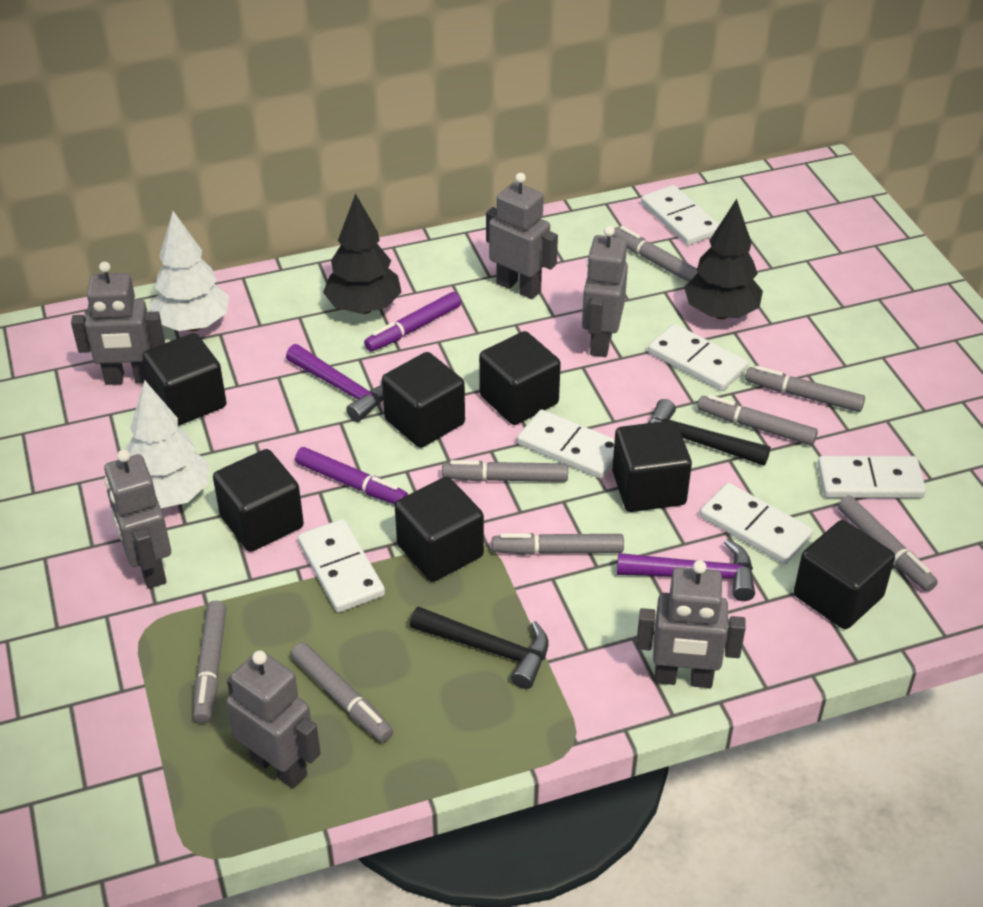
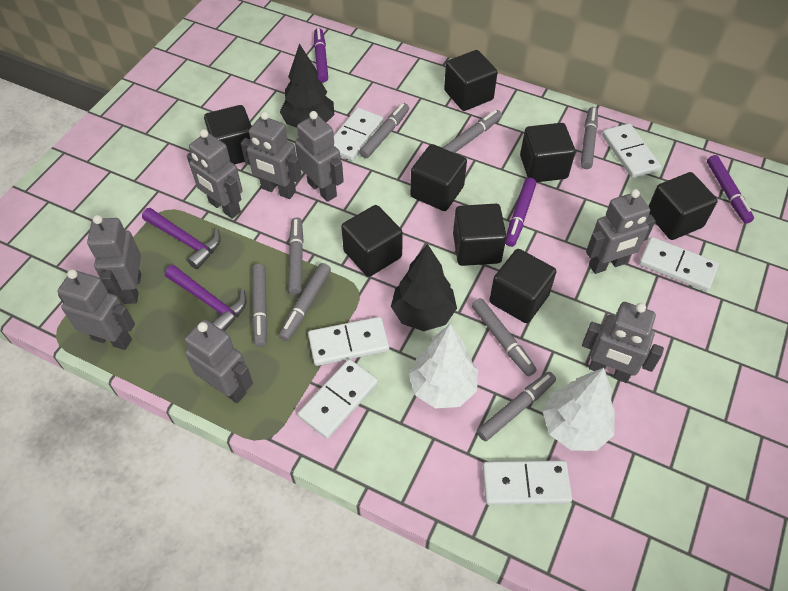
black cube: [142,333,227,426] [213,449,304,552] [382,352,465,448] [395,477,484,582] [479,331,561,425] [612,420,692,512] [794,520,895,629] = 7 -> [204,105,252,164] [341,205,403,277] [410,144,467,211] [444,50,498,111] [453,204,507,266] [489,249,556,323] [520,123,575,182] [649,172,718,240] = 8
black hammer: [410,606,548,689] [648,399,770,466] = 2 -> none = 0
grey robot: [71,261,165,385] [104,450,171,589] [226,650,321,789] [486,173,558,299] [582,226,628,357] [636,560,746,688] = 6 -> [57,269,135,350] [87,215,141,304] [184,319,253,403] [187,129,243,219] [241,111,302,199] [295,111,344,202] [582,302,664,383] [586,189,656,274] = 8
purple marker: [295,447,408,504] [364,292,461,352] = 2 -> [314,28,328,83] [505,178,536,247] [707,155,754,223] = 3

